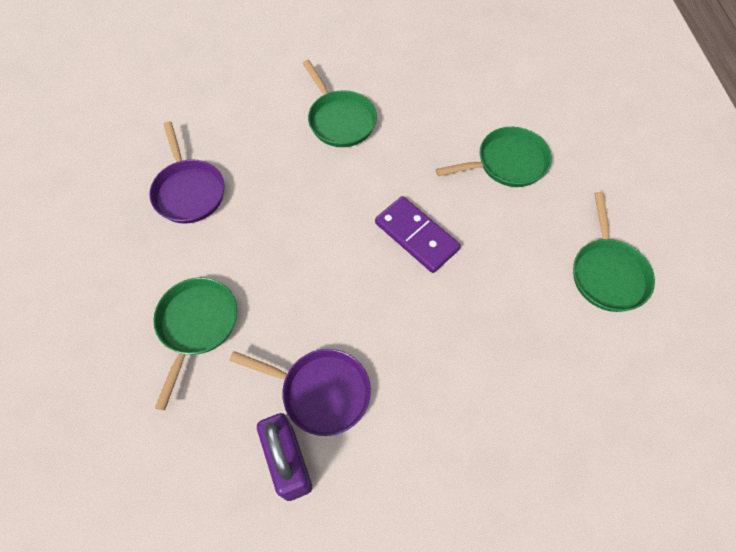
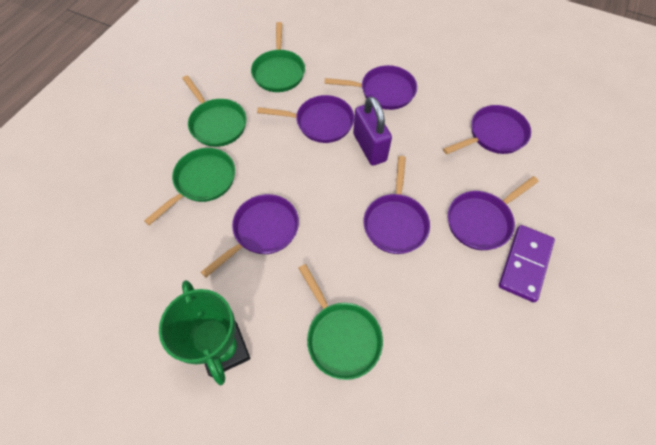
green trophy: none = 0 -> [159,280,250,385] = 1
purple pan: [149,121,224,224] [229,349,371,436] = 2 -> [201,194,299,278] [257,95,354,143] [324,65,417,110] [364,156,430,254] [443,105,531,154] [448,176,539,250] = 6

